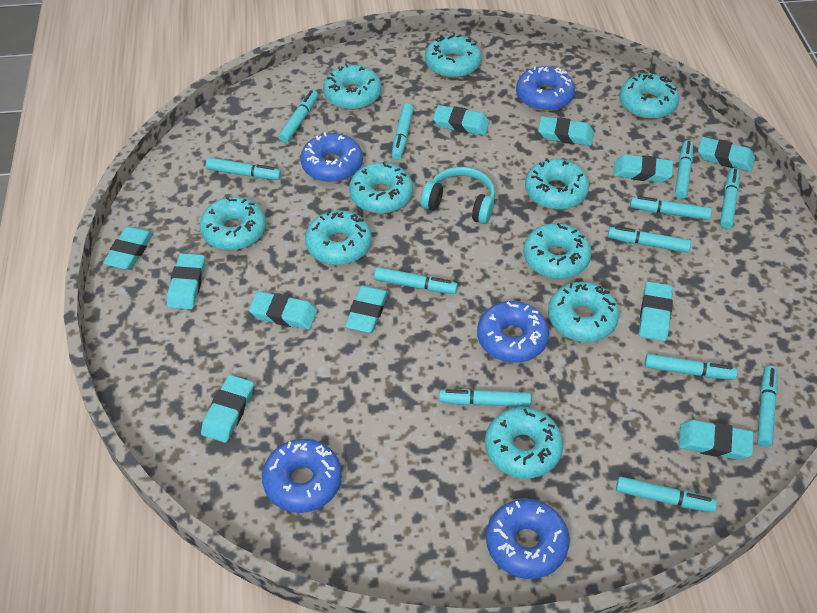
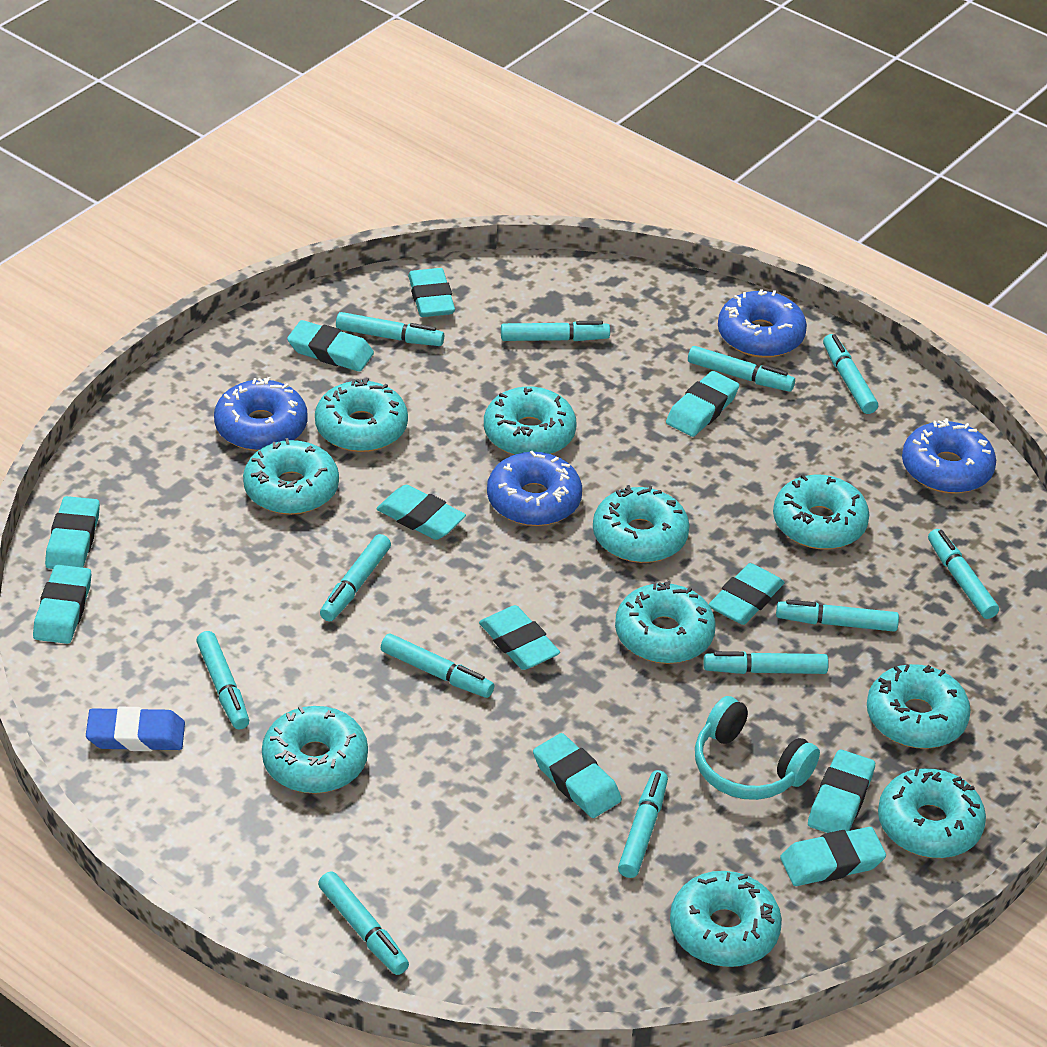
blue donut: [262,439,342,513] [301,132,363,182] [477,301,549,363] [486,499,570,579] [516,66,575,111] = 5 -> [214,377,307,451] [487,451,582,526] [718,289,807,358] [902,418,996,494] = 4
blue eraser: none = 0 -> [86,707,185,751] = 1

